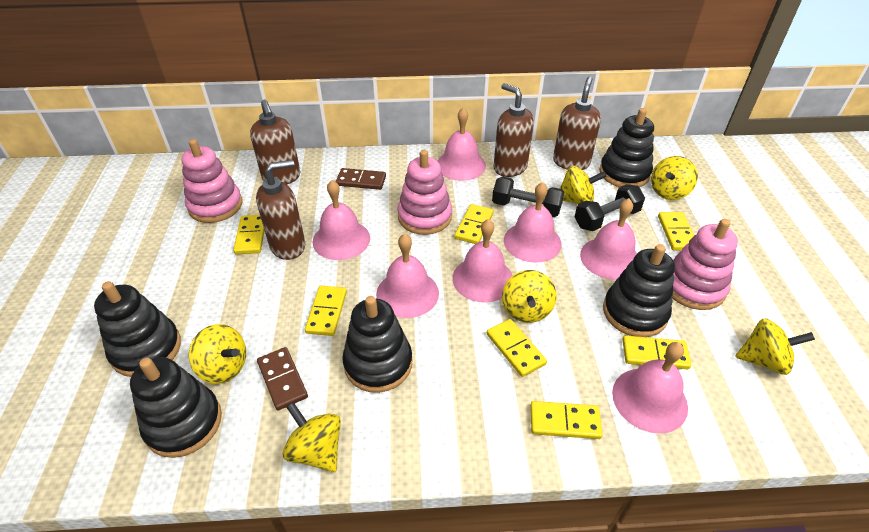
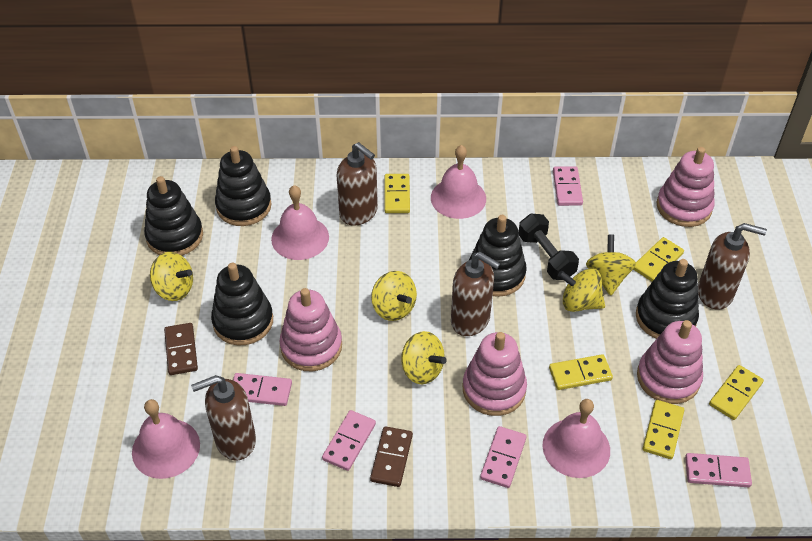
black dumbbell: [492,176,564,217] [574,184,645,231] = 2 -> [518,213,579,280] = 1
pink bell: [313,180,370,260] [376,233,439,318] [438,107,486,181] [452,219,513,303] [504,182,562,263] [580,198,637,280] [612,342,688,434] = 7 -> [132,399,200,479] [271,185,329,260] [431,145,486,219] [543,399,610,478] = 4
pink domino: none = 0 -> [233,373,292,406] [322,410,376,471] [480,426,527,488] [553,166,583,206] [685,453,752,487] = 5
pink stacking toy: [181,139,242,223] [398,150,452,235] [672,219,738,310] = 3 -> [280,288,342,371] [463,332,527,416] [637,320,703,404] [656,147,715,227] = 4
yellow domino: [233,215,265,254] [305,286,347,336] [454,204,494,244] [487,319,547,377] [530,401,603,439] [622,335,691,369] [658,212,694,250] = 7 -> [384,174,410,213] [549,354,613,390] [633,237,684,282] [643,400,684,459] [709,365,764,420] = 5
yellow spinning top: [189,324,246,384] [282,402,341,472] [502,270,557,323] [559,166,607,204] [651,156,698,200] [735,318,815,375] = 6 -> [150,252,193,301] [371,271,417,321] [401,331,447,384] [558,268,605,312] [586,234,636,296] = 5

